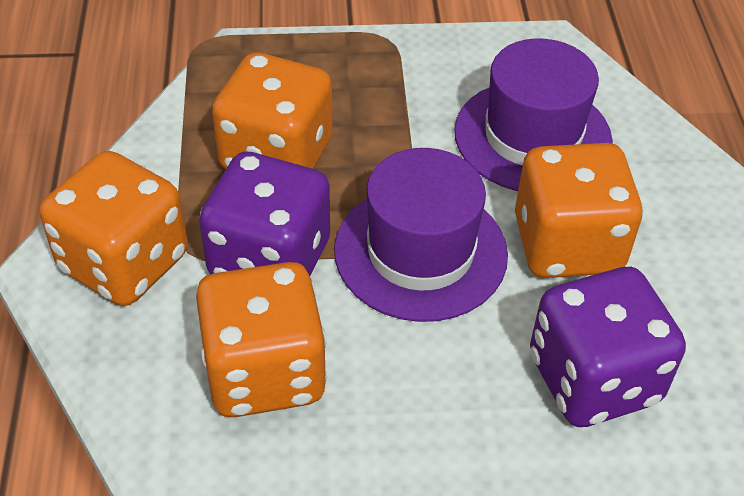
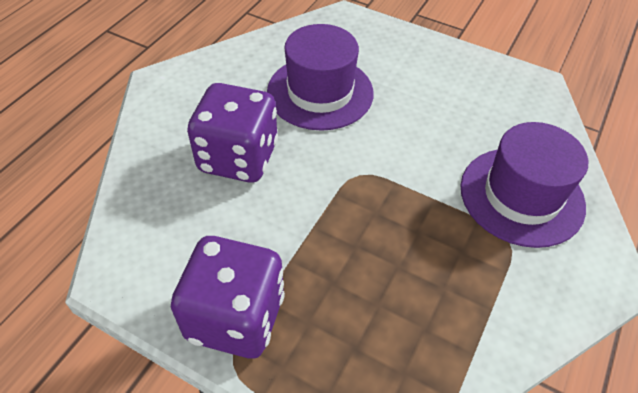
orange dice: [40,151,188,306] [196,262,327,417] [212,52,332,169] [515,143,643,278] = 4 -> none = 0

